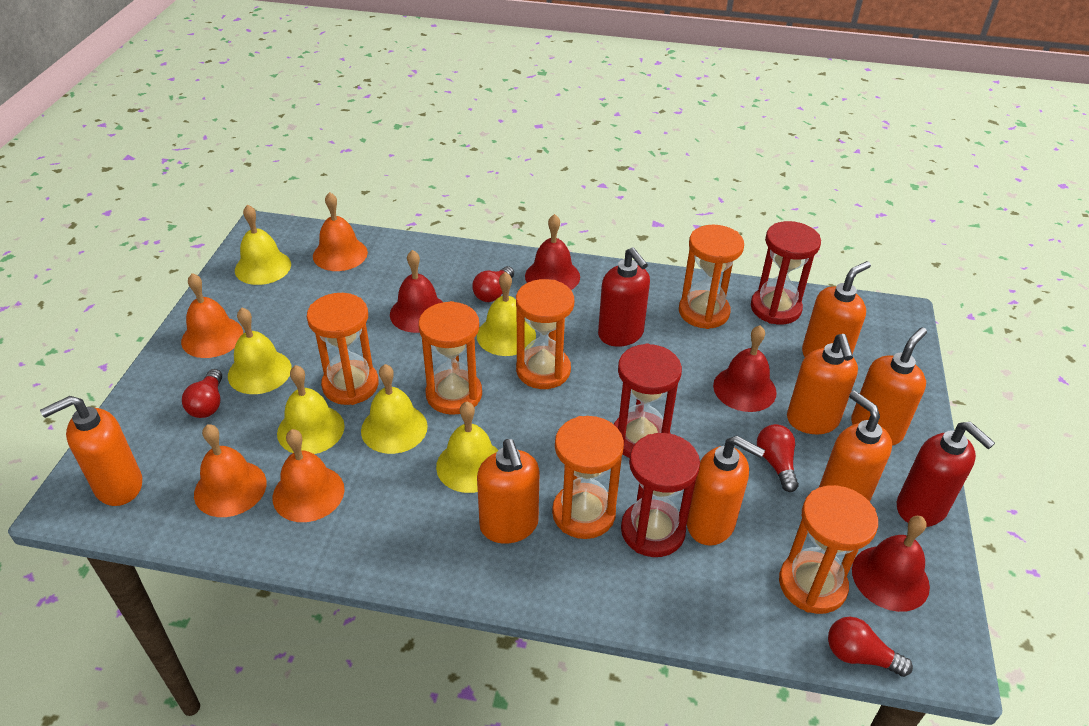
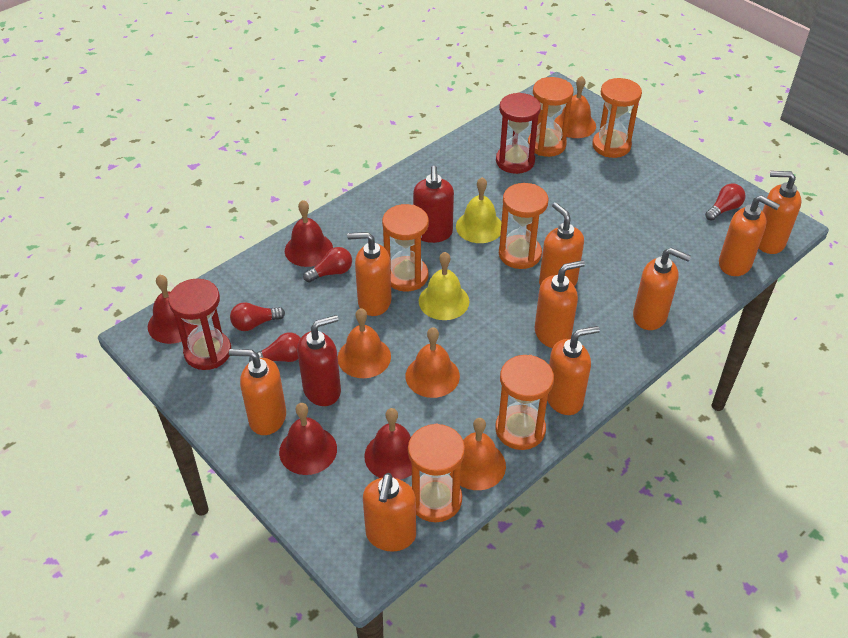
orange soap dispenser: [40,396,142,506] [477,439,540,544] [687,436,765,546] [787,334,858,434] [802,261,871,357] [819,391,892,502] [851,327,927,445] = 7 -> [229,349,286,435] [347,232,391,316] [363,473,416,552] [535,260,585,348] [539,202,584,286] [547,326,600,415] [633,248,691,330] [719,195,780,276] [759,171,802,254] = 9
red hourglass: [614,344,682,458] [621,433,700,557] [751,221,821,324] = 3 -> [168,279,231,370] [496,93,541,174] = 2
yellow bell: [228,308,292,394] [235,205,291,285] [277,365,345,454] [361,364,428,454] [436,402,498,493] [477,272,536,356] = 6 -> [419,252,469,320] [456,177,501,243] = 2

